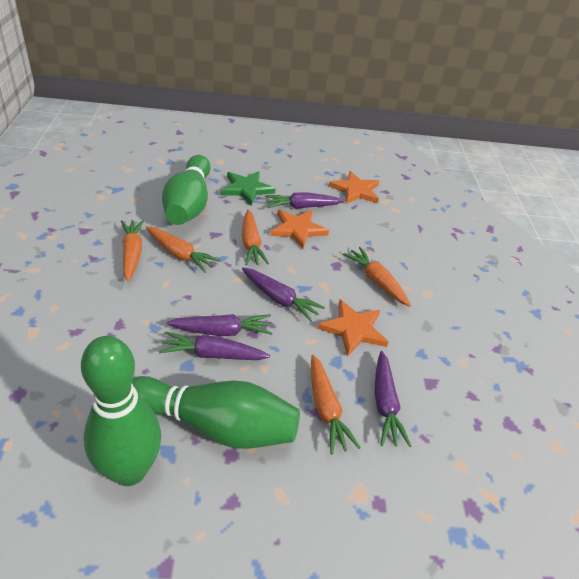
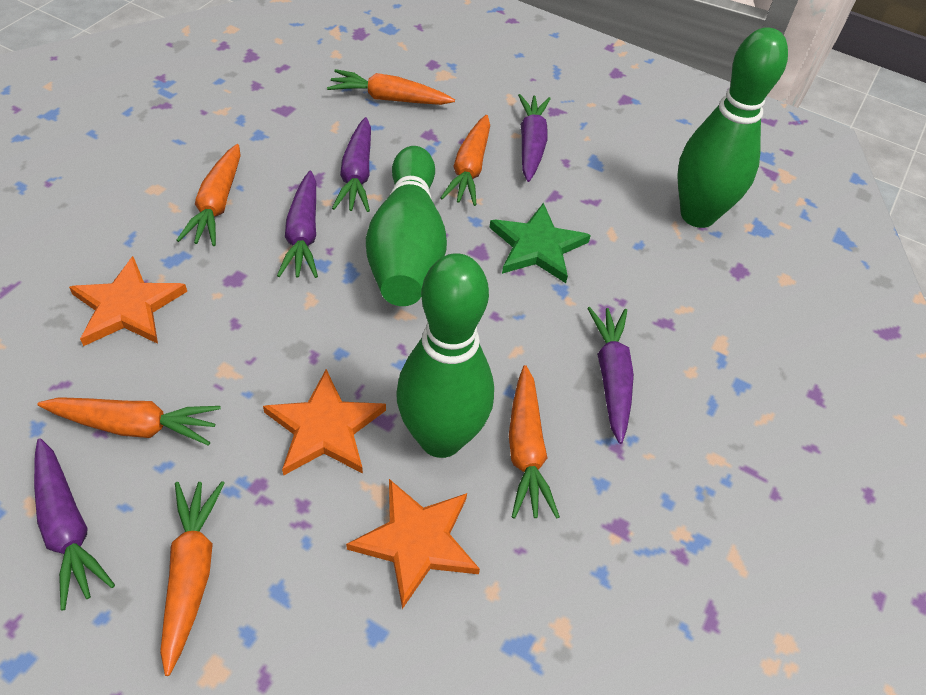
orange carrot: [121,220,144,281] [146,226,220,273] [242,209,269,265] [311,355,361,454] [343,247,411,307] = 5 -> [38,397,221,446] [160,481,225,676] [176,144,241,246] [327,69,455,105] [440,115,490,206] [509,365,560,519] = 6

